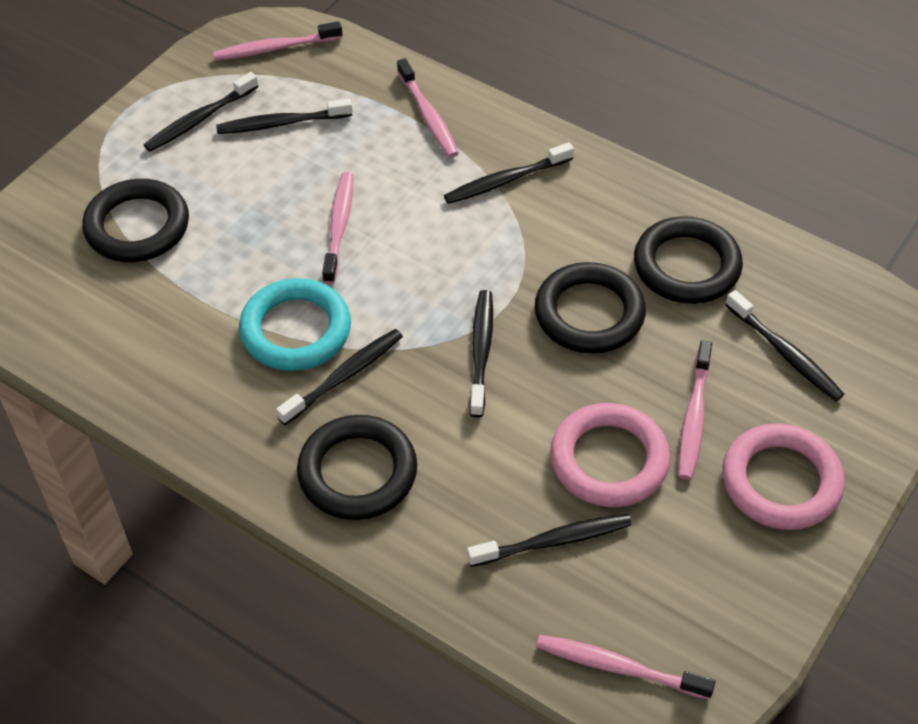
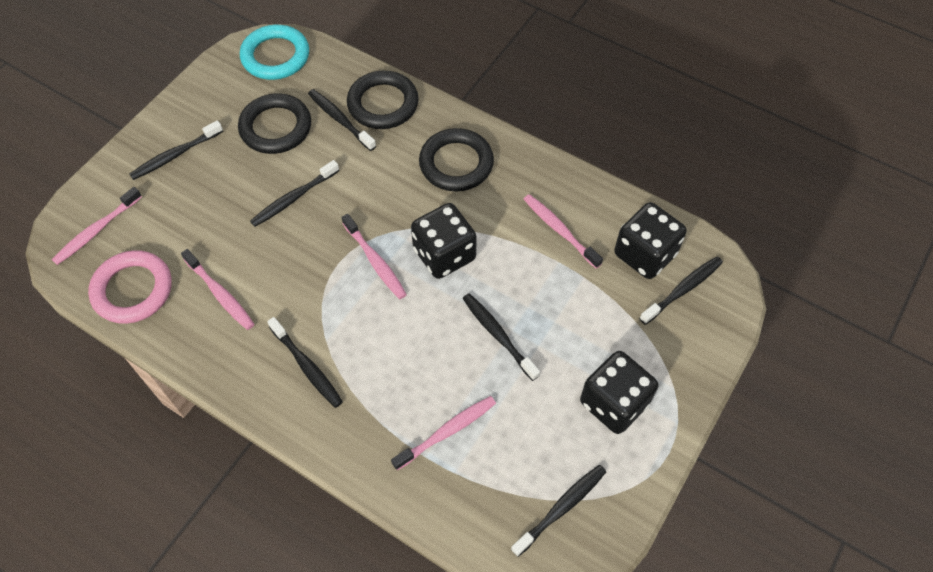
black dice: none = 0 -> [411,203,477,279] [580,351,658,434] [614,202,687,279] = 3
black ring: [82,179,189,262] [297,415,417,520] [535,262,646,354] [634,216,743,304] = 4 -> [238,93,311,154] [347,71,419,129] [419,128,494,192] = 3
pink ring: [550,403,670,507] [722,423,845,530] = 2 -> [88,250,172,324] = 1

